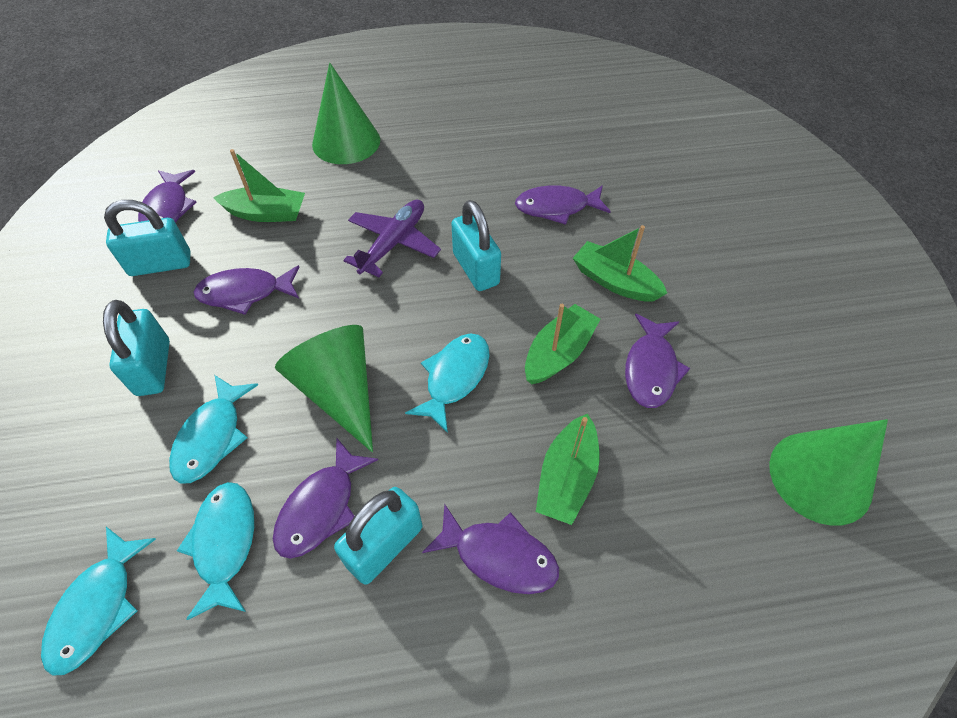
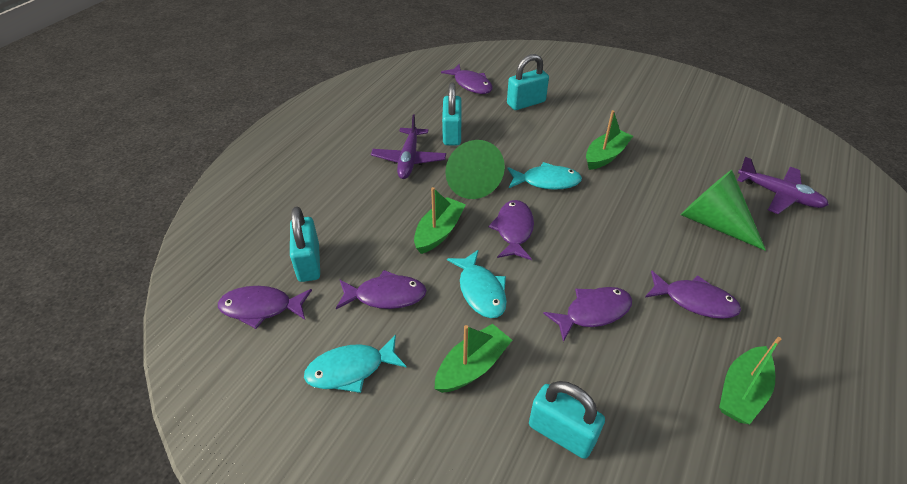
green cone: [275,325,373,453] [312,63,380,164] [769,419,888,526] = 3 -> [445,140,505,199] [681,170,766,251] = 2
purple plane: [344,200,441,277] = 1 -> [371,114,446,179] [737,157,829,214] = 2
turquoise fish: [41,527,156,676] [169,375,258,484] [177,482,254,620] [405,333,490,433] = 4 -> [304,334,407,393] [447,250,507,318] [508,162,582,190] = 3

